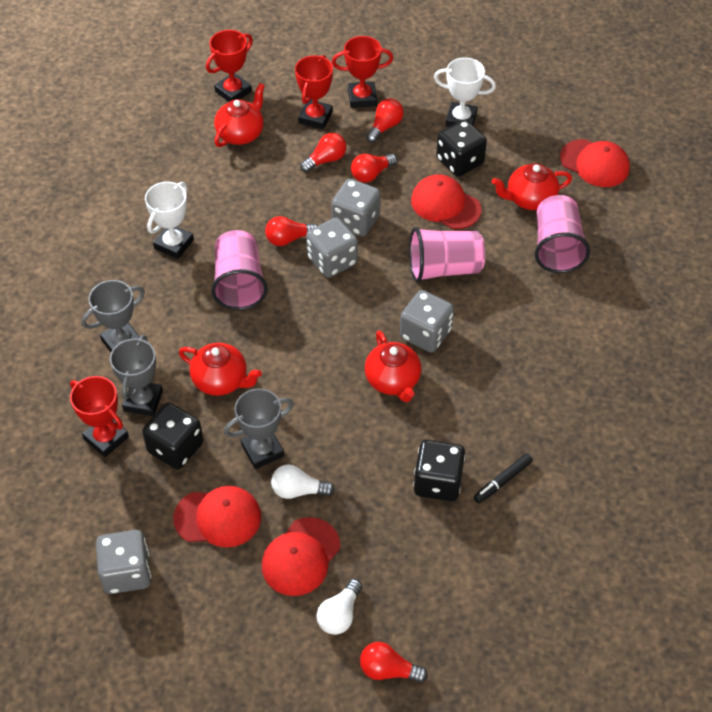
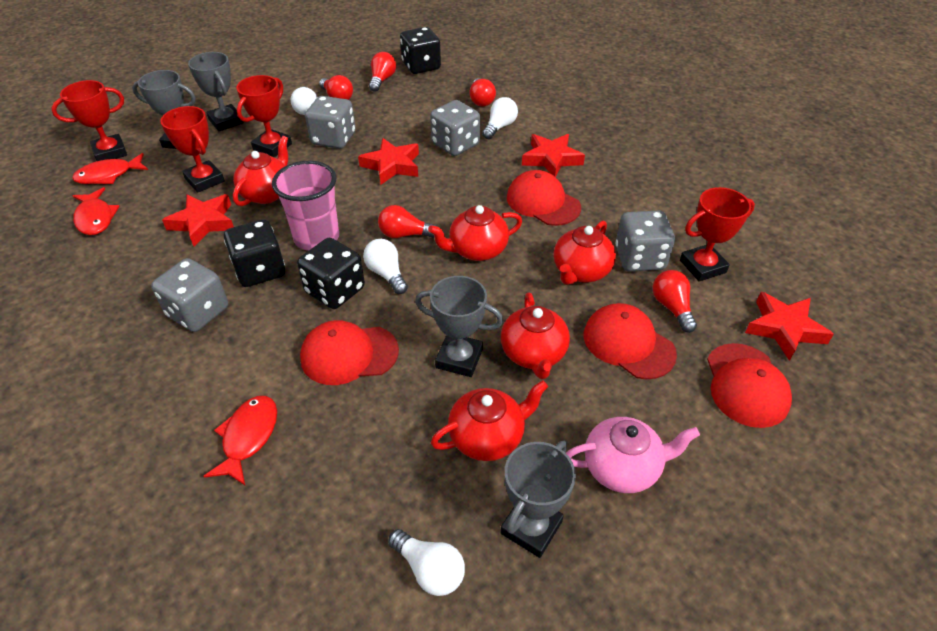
black marker: [474,454,533,503] = 1 -> none = 0
grey trophy: [81,280,145,352] [110,335,163,416] [224,389,294,469] = 3 -> [132,70,196,149] [188,52,244,132] [415,276,504,377] [500,441,576,558] = 4
pink cup: [211,230,268,310] [409,227,485,282] [535,195,590,273] = 3 -> [272,161,339,251] = 1
pink teapot: none = 0 -> [566,417,700,493] = 1
red fish: none = 0 -> [72,153,148,184] [72,187,120,235] [204,396,277,485] = 3
red star: none = 0 -> [162,194,234,246] [358,138,419,184] [522,134,585,177] [745,292,834,361] = 4
red teapot: [179,343,262,396] [214,83,265,147] [365,331,421,402] [492,163,572,210] = 4 -> [233,136,288,206] [428,205,522,261] [431,380,548,461] [501,293,570,379] [554,221,616,285] = 5
white light bulb: [271,464,335,499] [317,579,362,635] = 2 -> [291,86,317,115] [363,239,408,294] [388,529,465,596] [482,97,518,139] = 4
white trophy: [145,182,194,259] [434,58,496,127] = 2 -> none = 0

